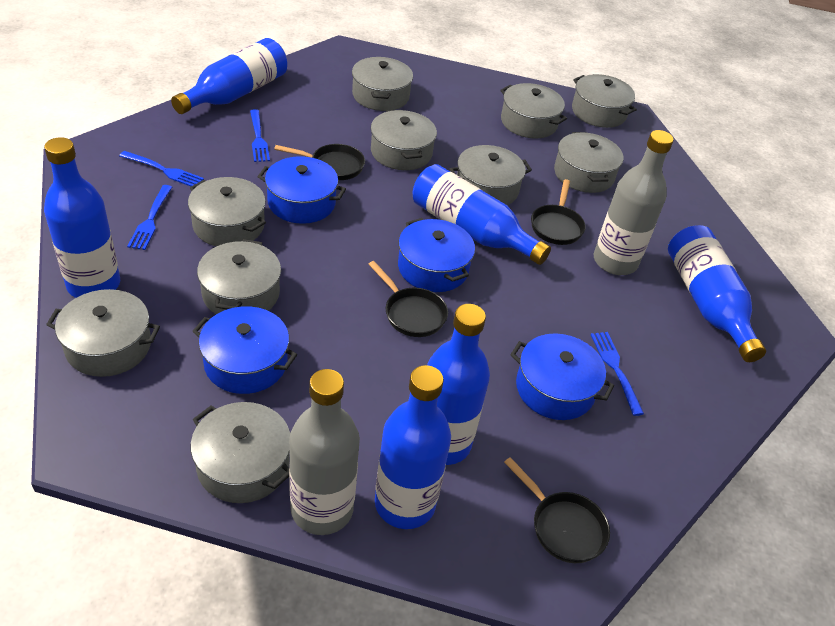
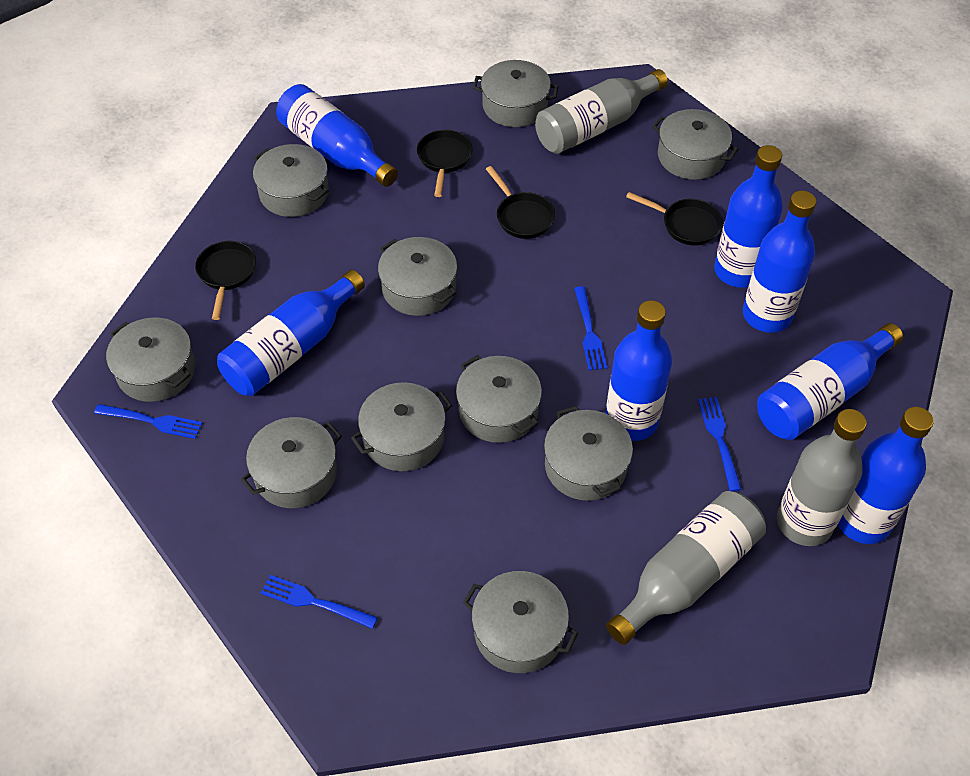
blue bottle: [44,137,120,298] [171,38,287,114] [375,365,451,529] [413,164,551,265] [427,304,490,465] [668,225,766,362] = 6 -> [217,270,365,396] [276,84,398,187] [606,300,672,441] [714,145,783,287] [743,191,816,333] [757,323,903,440] [838,407,934,544] = 7
blue pot: [192,306,297,394] [258,156,346,224] [398,218,475,292] [510,333,614,420] = 4 -> none = 0
grey bottle: [289,369,360,535] [594,130,674,275] = 2 -> [535,69,668,154] [606,491,766,645] [777,409,867,546] = 3

